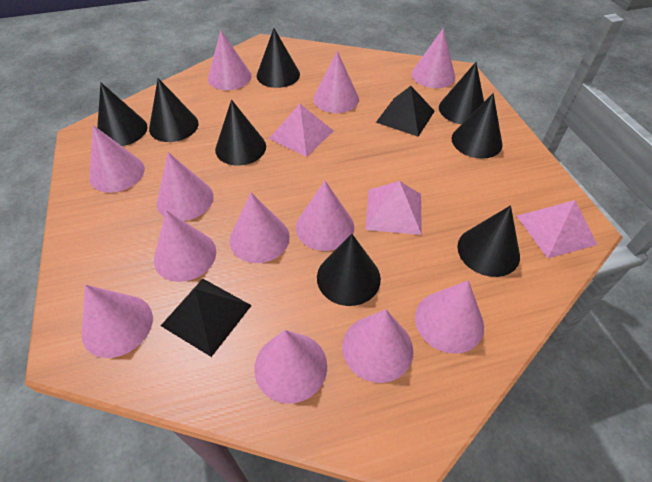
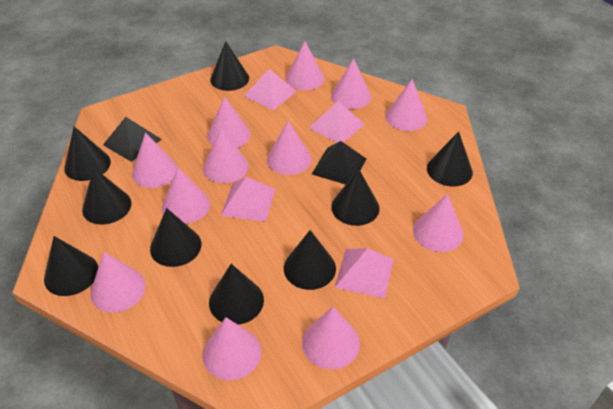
black cone: [97,83,148,146] [149,78,198,142] [215,100,266,166] [257,28,300,88] [317,234,381,306] [439,62,484,124] [452,93,503,159] [457,205,520,277] = 8 -> [44,236,98,296] [64,126,111,181] [82,167,131,225] [150,208,201,267] [209,264,264,325] [210,41,249,91] [284,230,336,290] [331,169,380,226] [427,131,473,186] = 9
pink pyramid: [269,104,334,157] [365,181,422,235] [517,200,597,258] = 3 -> [221,177,275,222] [244,69,297,110] [309,101,365,143] [335,248,394,299] = 4

